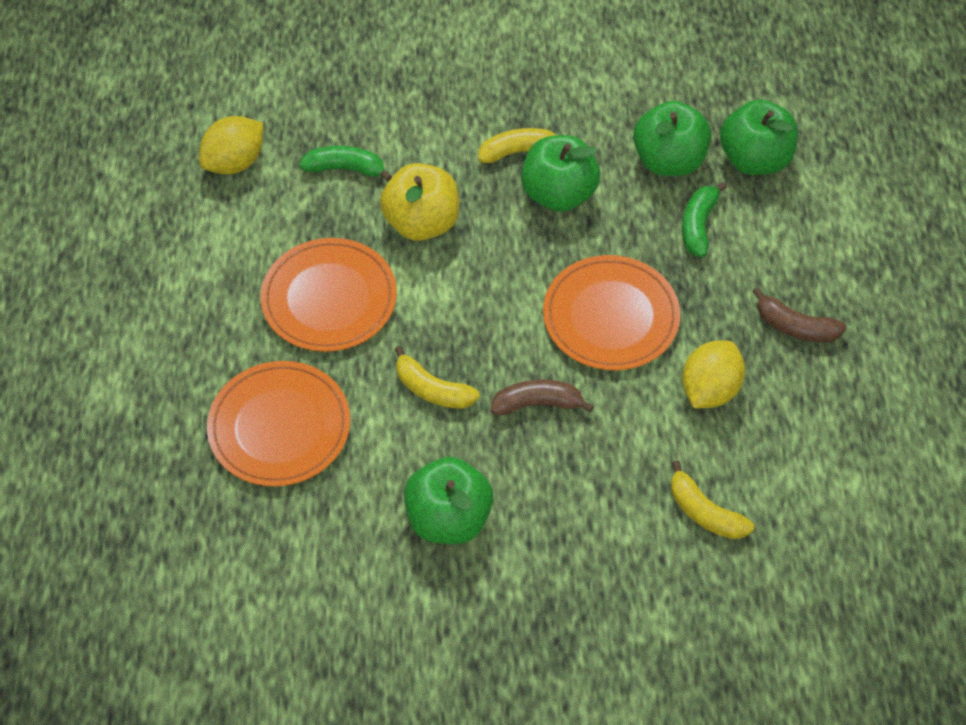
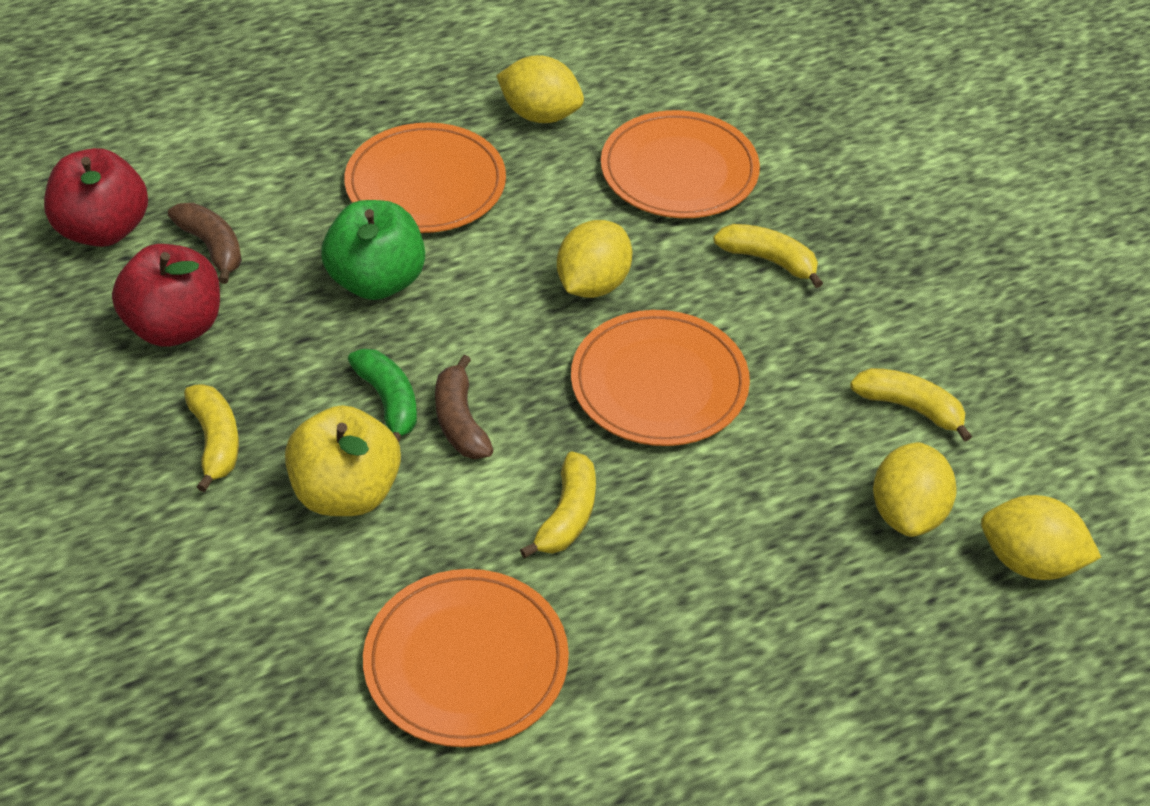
green apple: [404,457,493,544] [521,135,600,212] [633,101,711,176] [720,99,798,175] = 4 -> [321,200,425,300] = 1
green banana: [299,146,392,181] [682,182,727,257] = 2 -> [348,349,417,442] = 1
orange plate: [207,361,350,486] [261,238,397,352] [543,255,680,370] = 3 -> [344,122,506,233] [363,569,569,747] [571,310,750,446] [601,110,760,218] = 4
red apple: none = 0 -> [44,148,148,247] [112,244,220,347] = 2
yellow banana: [395,346,480,409] [478,128,556,163] [671,460,754,539] = 3 -> [184,384,239,492] [520,451,596,558] [713,224,823,288] [850,368,972,442] = 4
yellow lemon: [199,116,263,174] [682,340,745,408] = 2 -> [496,55,584,123] [557,220,632,298] [873,442,957,537] [981,495,1102,580] = 4

